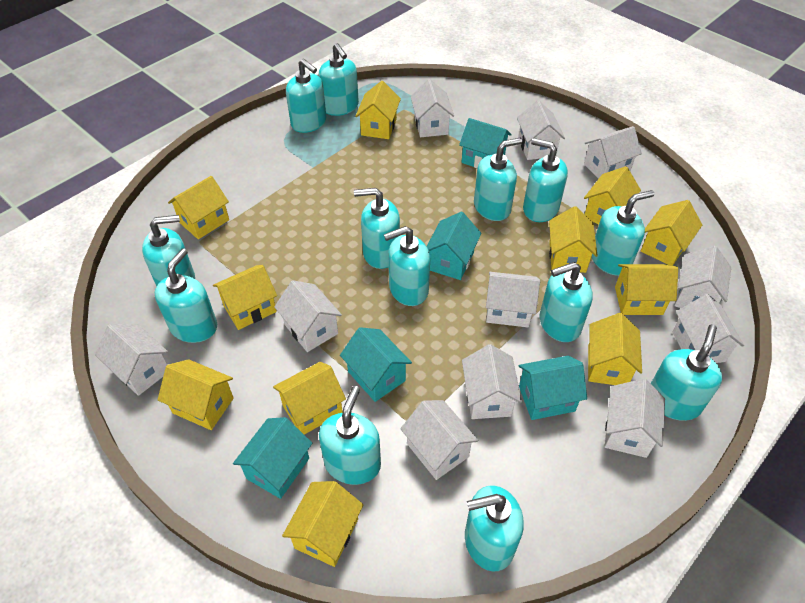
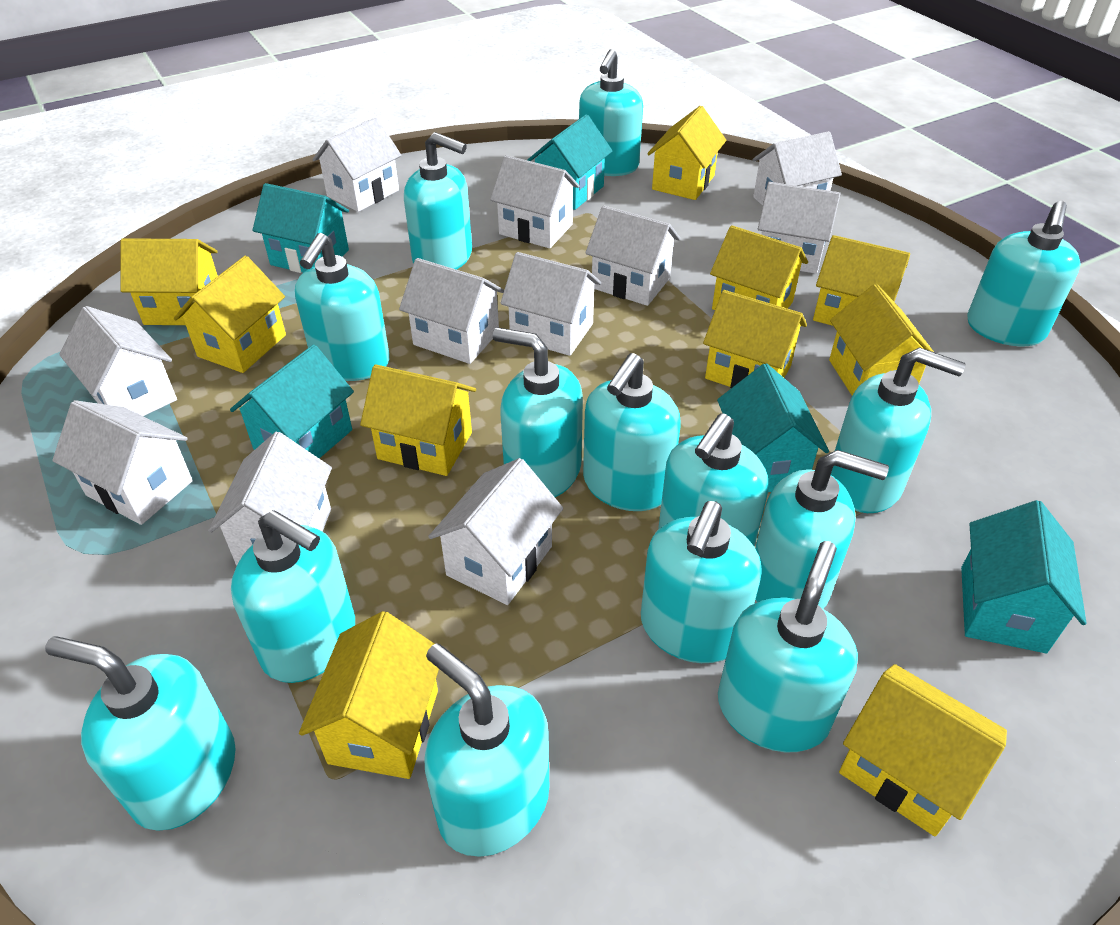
turquoise soap dispenser: [142,215,195,287] [155,248,217,343] [286,59,326,133] [319,43,359,116] [319,386,381,485] [354,188,400,269] [384,226,430,306] [465,485,524,571] [474,138,522,221] [523,138,568,222] [540,262,593,342] [592,190,654,276] [651,324,722,421] = 13 -> [45,637,236,830] [231,510,355,683] [295,233,390,381] [404,132,472,270] [424,643,549,857] [493,327,583,497] [579,49,643,176] [583,353,681,511] [641,501,762,663] [658,413,768,547] [718,541,858,752] [755,450,889,609] [831,347,966,513] [967,201,1081,347] = 14
yellow house: [158,359,234,430] [168,176,229,239] [213,265,277,330] [273,362,346,435] [282,481,364,567] [355,81,401,139] [549,206,598,273] [584,166,641,224] [588,313,642,385] [615,264,678,315] [641,200,702,266] = 11 -> [120,238,218,325] [174,256,286,373] [299,611,439,779] [360,364,476,476] [647,106,726,200] [703,290,807,388] [710,225,808,310] [813,235,910,326] [829,284,934,396] [839,664,1007,836] = 10

